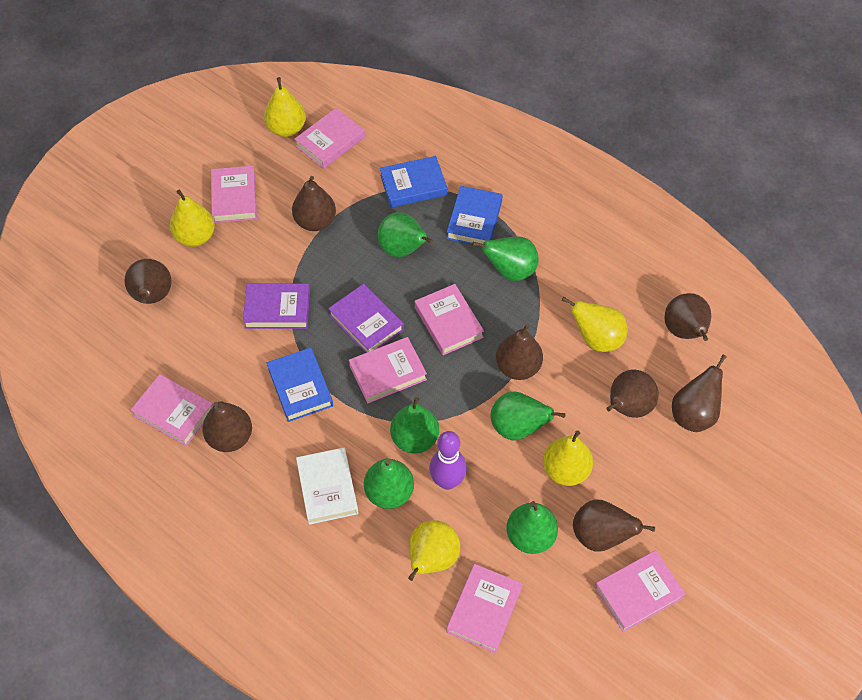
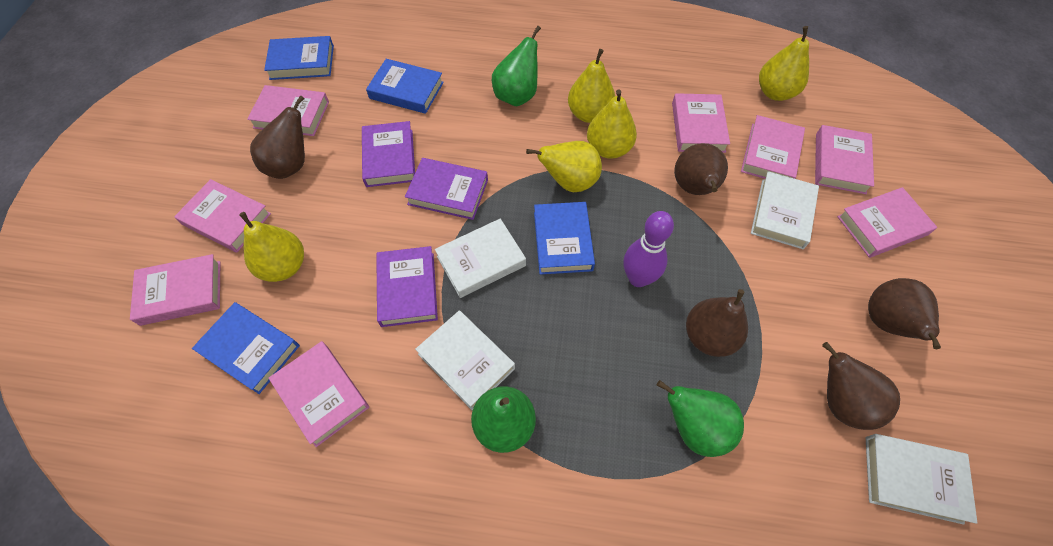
blue book: [267,348,333,422] [380,156,447,208] [446,186,503,244] = 3 -> [192,302,300,394] [264,36,334,80] [366,59,444,114] [534,202,595,275] = 4
brown pear: [124,259,172,304] [202,401,252,452] [292,176,336,231] [496,324,543,380] [573,500,655,552] [606,370,659,418] [664,293,711,341] [672,354,727,432] = 8 -> [250,95,305,179] [674,143,728,195] [686,289,748,357] [822,342,900,430] [868,278,941,349] = 5
green pear: [364,458,414,509] [378,212,433,257] [390,397,439,453] [472,237,539,281] [490,392,566,441] [506,501,558,554] = 6 -> [471,386,536,453] [492,26,541,106] [657,380,744,457] = 3
pink book: [130,374,213,446] [211,166,257,223] [295,108,365,169] [349,337,427,403] [415,284,484,355] [446,564,523,653] [595,550,686,632] = 7 -> [130,254,220,326] [174,179,271,253] [247,85,329,136] [269,341,369,447] [672,93,730,153] [741,115,805,179] [815,125,874,194] [837,187,937,258] = 8
purple book: [243,284,310,329] [328,284,404,353] = 2 -> [362,121,415,187] [376,246,438,327] [405,158,488,220] = 3
white book: [296,448,358,525] = 1 -> [415,311,515,410] [435,219,526,298] [751,171,819,249] [866,434,977,525] = 4

